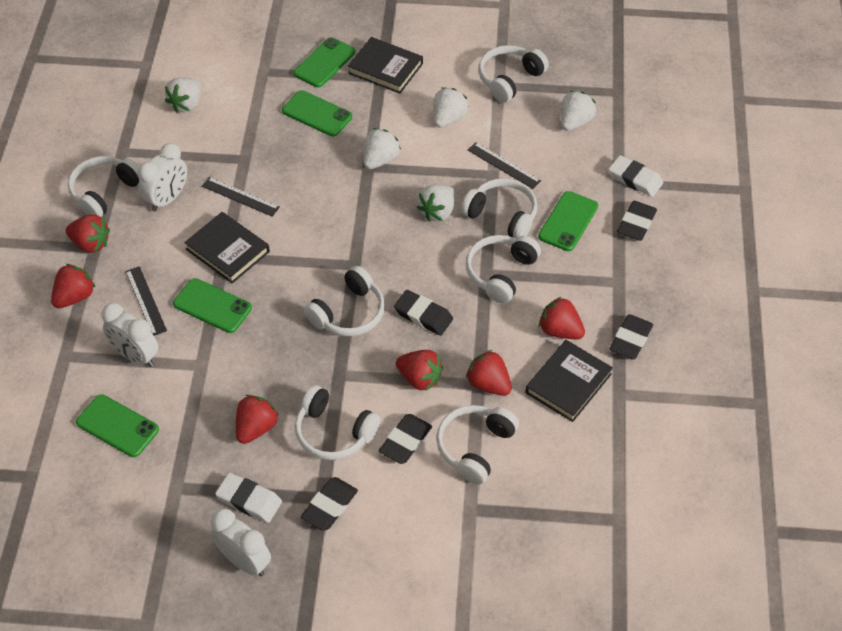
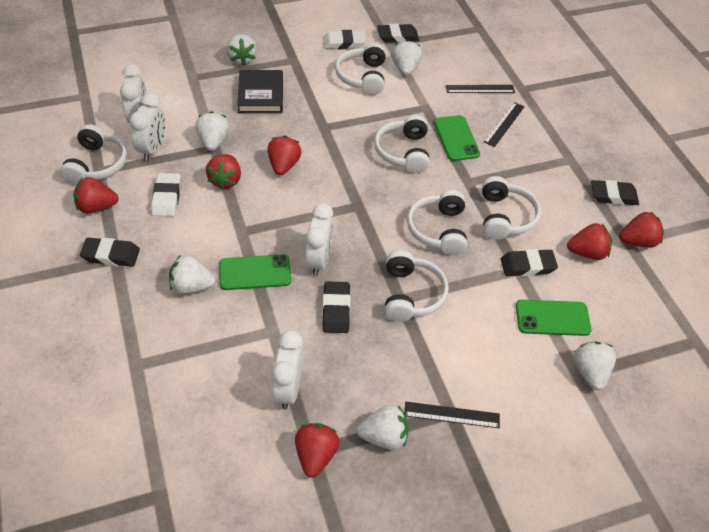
black book: [184,212,270,284] [348,37,423,94] [525,340,613,422] = 3 -> [237,70,283,113] = 1
green phone: [76,394,159,457] [173,278,252,333] [282,90,352,136] [294,37,355,87] [538,191,598,251] = 5 -> [219,254,291,290] [434,115,480,161] [516,300,591,336] = 3
white clock: [102,303,159,367] [138,143,187,211] [211,509,271,576] = 3 -> [120,64,146,123] [129,93,165,161] [272,330,303,410] [305,203,334,276] = 4
white headphones: [68,156,140,217] [295,385,381,460] [304,266,385,336] [436,405,519,485] [461,178,537,238] [466,235,541,304] [478,45,549,103] = 7 -> [60,124,127,185] [335,43,386,95] [374,115,430,173] [385,250,449,322] [407,190,467,255] [482,176,541,240] = 6
white strawberry: [165,77,201,113] [363,128,401,169] [417,185,455,221] [433,88,469,128] [561,91,596,131] = 5 -> [169,255,215,294] [196,111,229,151] [226,34,257,66] [357,405,409,450] [392,40,422,76] [573,342,616,390] = 6

